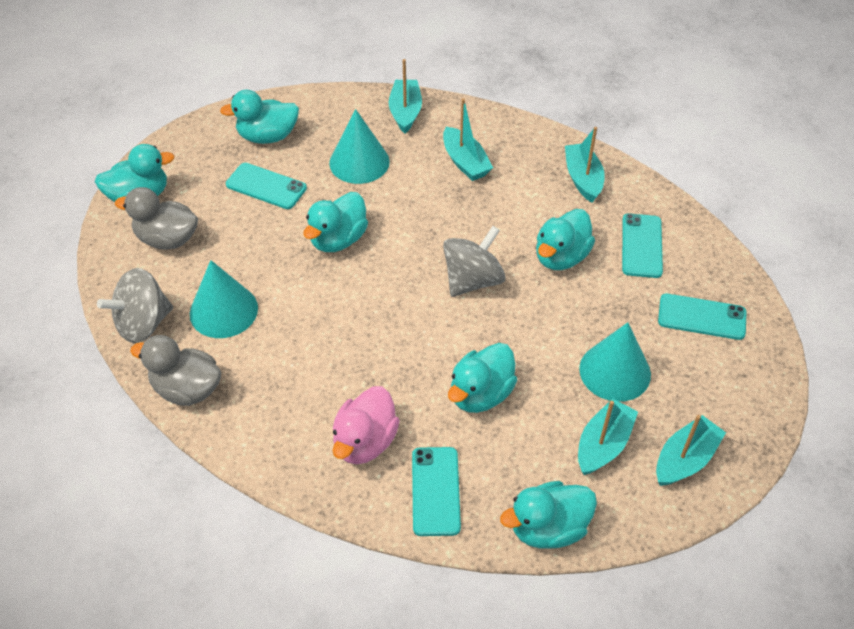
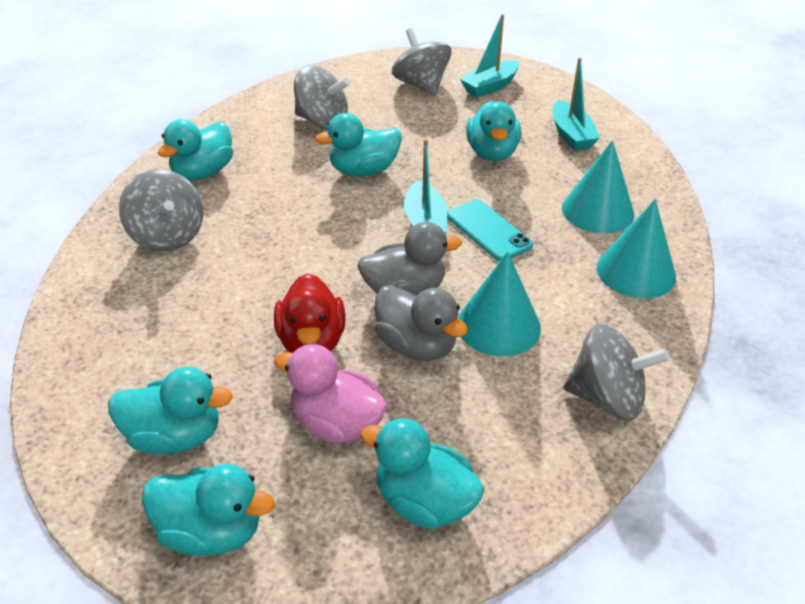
grey spinning top: [97,268,173,343] [443,226,506,297] = 2 -> [119,169,203,251] [294,65,350,130] [392,28,451,96] [563,324,670,421] = 4
red duck: none = 0 -> [274,273,346,353] = 1
turquoise boat: [389,59,422,134] [443,98,493,181] [565,127,605,203] [578,398,638,475] [656,415,726,486] = 5 -> [404,139,447,234] [460,14,519,98] [553,57,600,151] = 3
turquoise phone: [226,163,307,209] [412,447,461,536] [622,213,663,278] [658,293,747,340] = 4 -> [447,199,533,261] = 1

